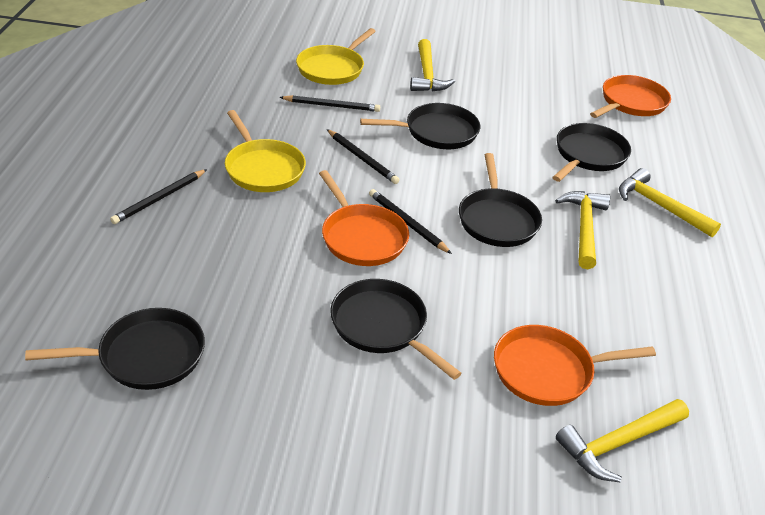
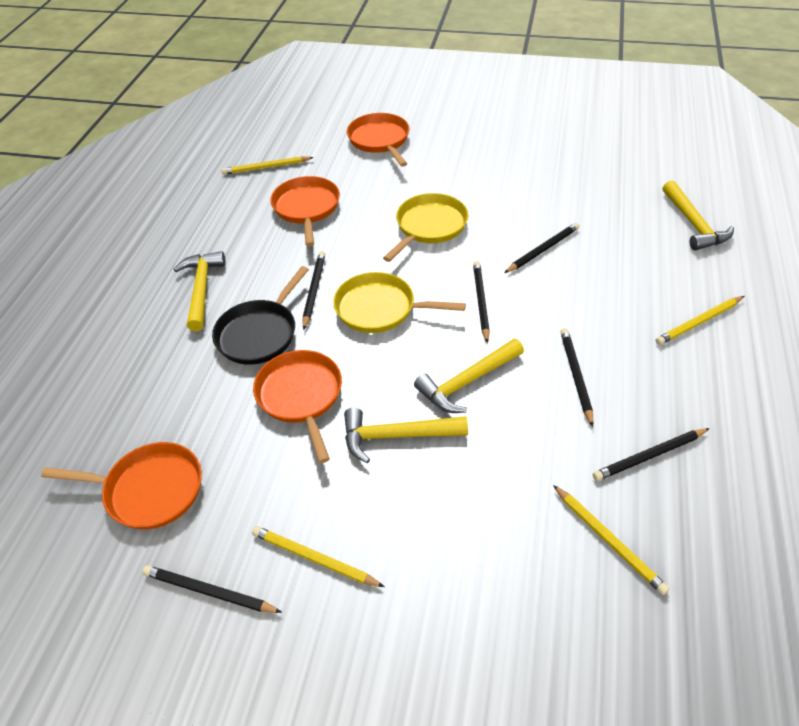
black pan: [25,308,205,390] [330,279,462,380] [360,103,480,149] [459,153,542,247] [552,123,631,182] = 5 -> [212,266,309,365] = 1
black pencil: [110,169,207,224] [279,95,380,112] [327,129,399,184] [369,189,452,254] = 4 -> [142,565,282,613] [303,251,325,330] [473,261,490,343] [504,223,579,273] [560,328,594,427] [593,428,710,481] = 6
orange pan: [319,170,409,266] [494,325,656,406] [590,75,671,118] = 3 -> [41,442,202,529] [253,350,342,463] [270,176,340,246] [347,113,409,167] = 4
yellow pencil: none = 0 -> [221,156,314,175] [252,526,384,587] [553,485,670,595] [656,296,744,345] = 4

